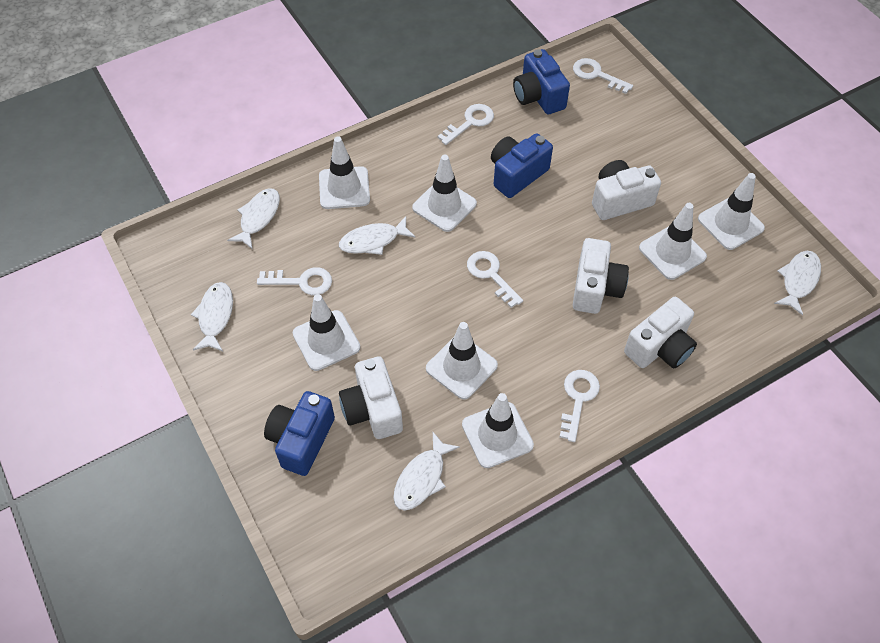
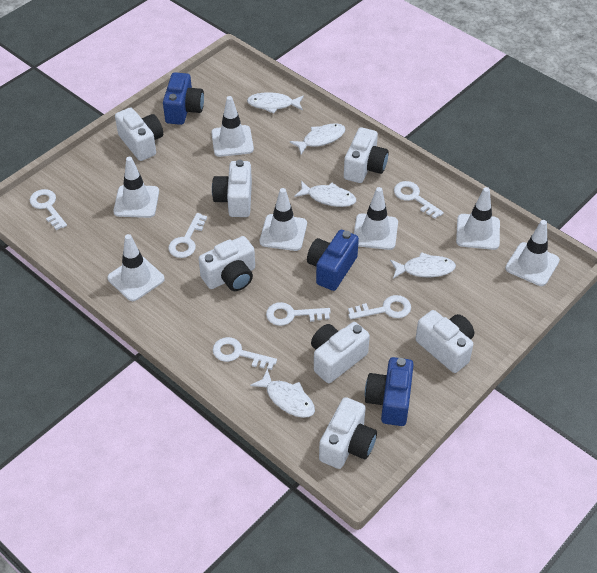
white camera: [339,356,403,439] [573,238,629,314] [592,160,661,220] [624,297,697,368] = 4 -> [115,108,163,161] [198,236,255,291] [212,160,252,217] [311,322,370,383] [319,397,377,469] [344,127,389,183] [415,310,474,373] = 7
white key: [257,267,332,295] [438,104,494,145] [467,251,523,308] [560,370,600,442] [573,58,633,94] = 5 -> [30,189,67,230] [168,213,207,258] [213,337,277,370] [266,302,331,326] [348,295,411,319] [394,181,443,219] = 6

